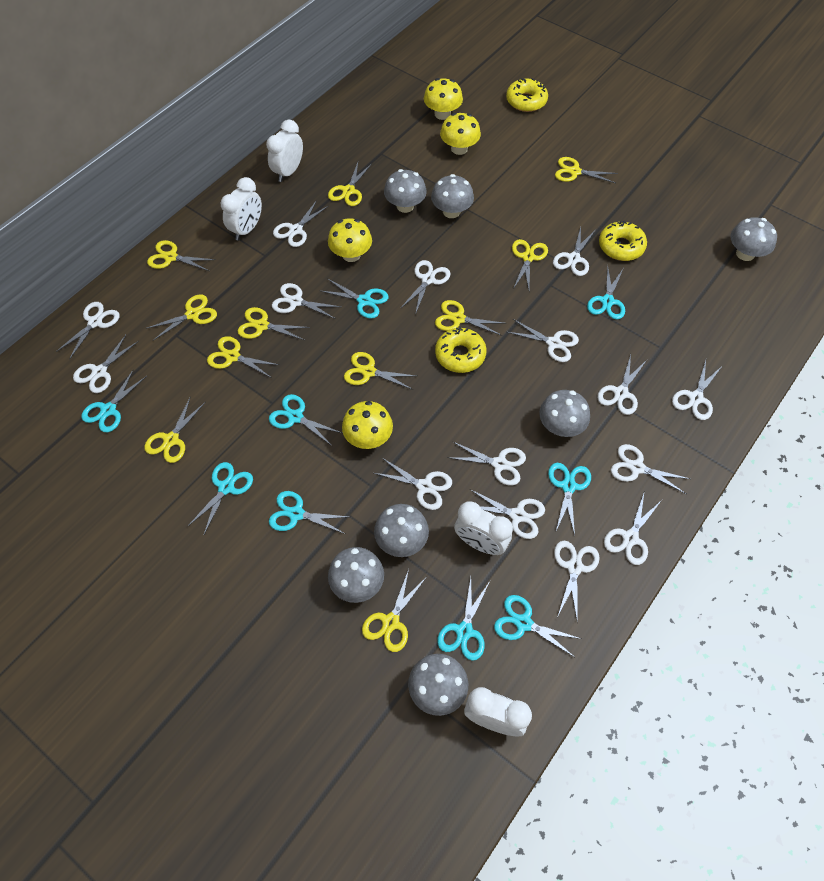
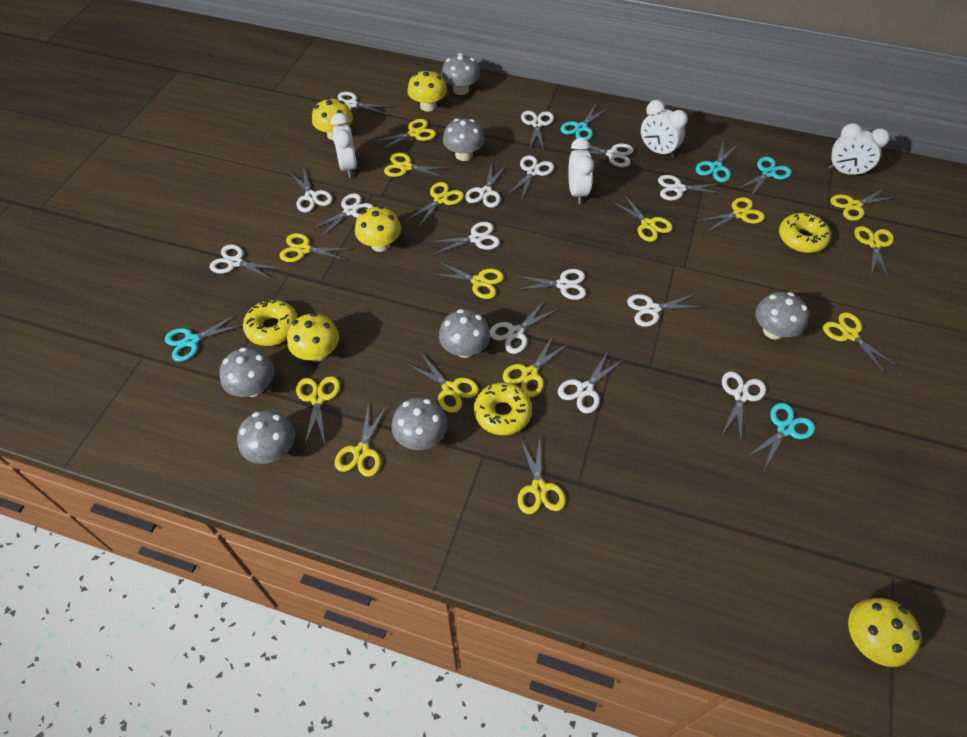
turquoise scissors: [81,369,147,432] [187,462,253,534] [269,394,342,446] [269,491,349,534] [319,279,389,319] [437,578,490,661] [494,595,582,657] [548,463,591,536] [587,265,625,320] = 9 -> [165,313,243,362] [560,104,608,140] [696,141,737,182] [738,157,792,196] [747,403,815,469] = 5
yellow mushroom: [328,218,372,262] [342,401,393,449] [424,78,463,120] [440,113,481,155] = 4 -> [287,313,339,362] [312,98,353,140] [355,206,401,252] [407,69,447,111] [848,598,921,667] = 5
yellow scissors: [144,396,206,463] [145,294,217,340] [147,240,216,271] [207,336,279,378] [238,307,310,340] [328,162,371,206] [344,352,416,390] [362,569,426,652] [435,300,506,336] [512,239,548,289] [555,157,618,183] = 11 -> [279,233,351,262] [296,376,340,445] [335,402,387,477] [375,119,436,151] [384,153,449,178] [406,182,464,228] [408,352,479,413] [433,261,504,299] [503,336,568,397] [517,438,566,514] [612,194,673,242] [697,197,765,232] [823,312,897,374] [830,188,896,221] [854,226,894,280] = 15

